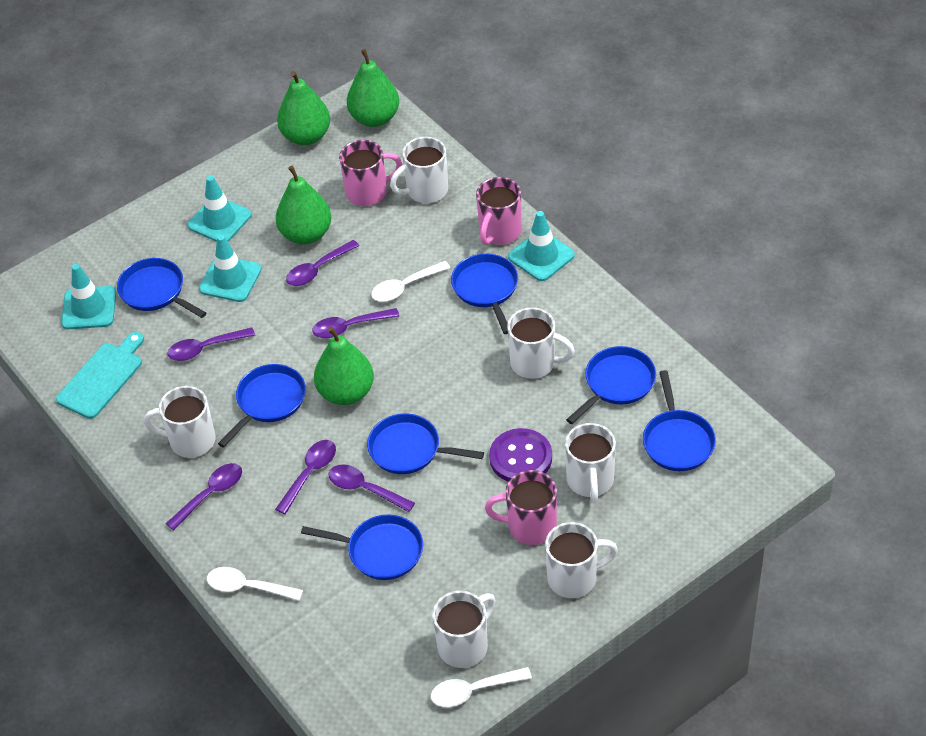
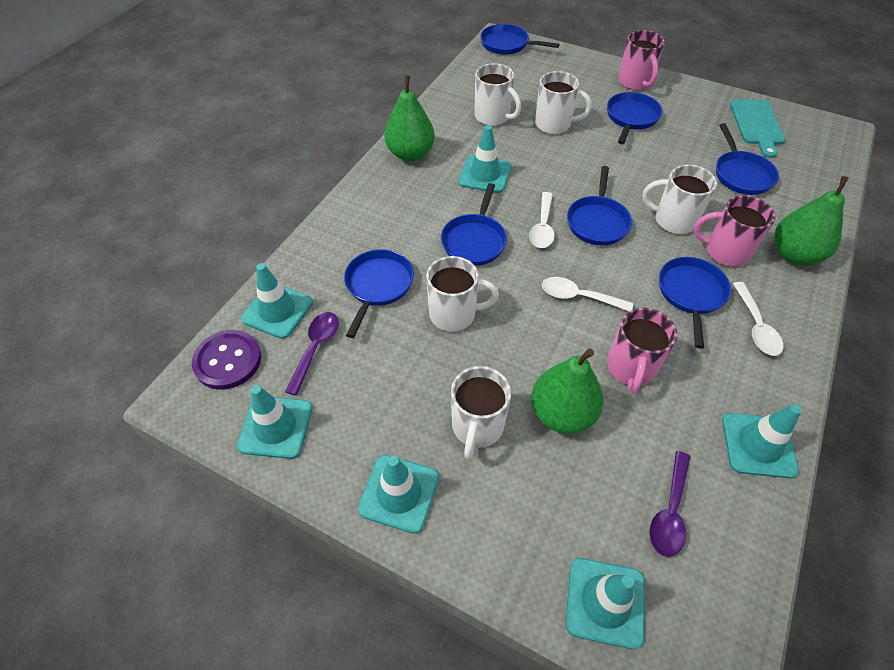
green pear: [276,166,331,244] [277,71,330,145] [314,326,374,405] [347,49,399,127] = 4 -> [384,75,435,161] [531,348,604,434] [775,176,849,265] = 3
purple spoon: [165,463,242,530] [167,327,255,361] [275,440,336,514] [286,240,359,286] [312,308,399,338] [328,464,415,512] = 6 -> [285,312,339,396] [650,451,691,557] = 2
turquoise traffic cone: [61,264,116,329] [188,176,252,242] [199,235,261,302] [508,211,575,281] = 4 -> [237,385,312,459] [241,263,313,339] [358,455,439,534] [459,125,511,193] [566,558,645,650] [722,405,801,478] = 6
white mug: [144,386,215,458] [390,137,448,203] [432,591,496,668] [507,307,575,379] [545,522,618,598] [565,423,616,502] = 6 -> [426,256,499,332] [451,366,511,459] [474,63,521,126] [535,71,592,134] [642,165,717,234] = 5

